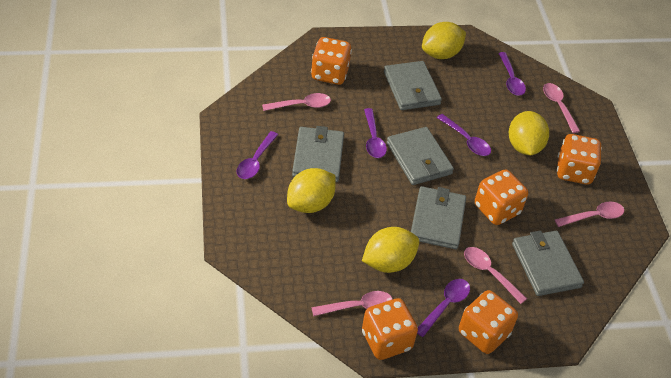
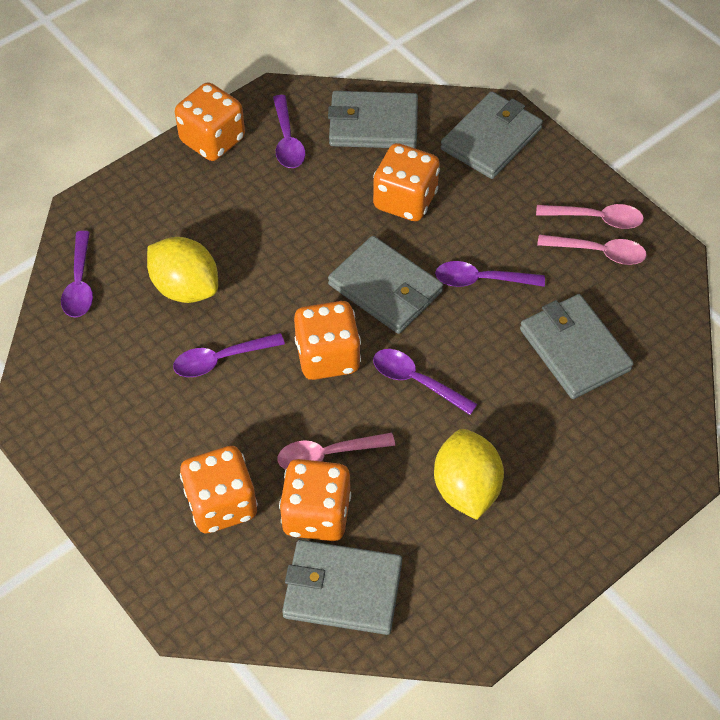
pink spoon: [262,93,331,111] [311,291,393,316] [464,247,527,304] [543,83,580,133] [555,201,624,227] = 5 -> [278,433,395,470] [536,204,644,229] [537,235,647,265] = 3
yellow lemon: [287,168,336,213] [362,227,419,273] [422,22,466,59] [509,111,549,155] = 4 -> [147,237,218,303] [434,429,504,520] = 2

